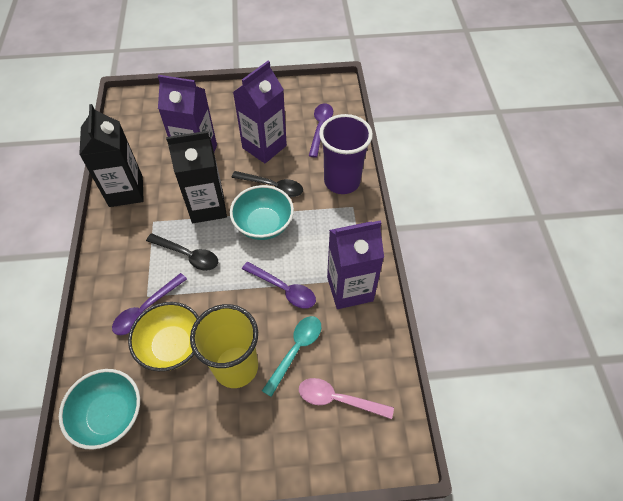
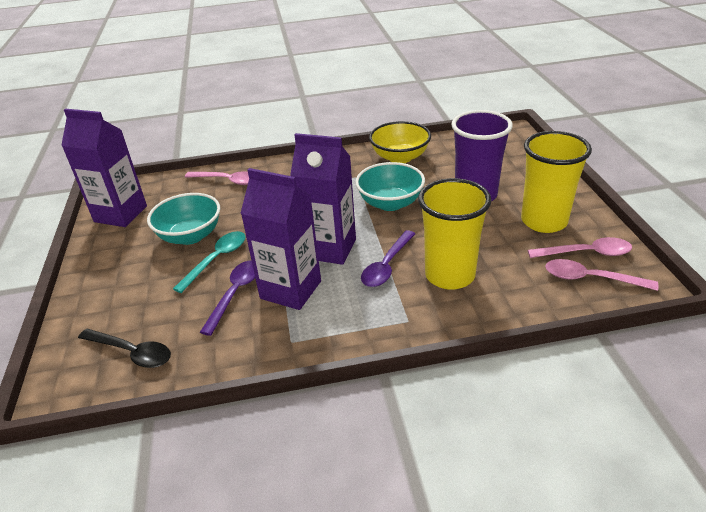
black carton: [79,104,144,207] [166,131,227,223] = 2 -> none = 0
black spoon: [146,233,218,271] [231,171,303,197] = 2 -> [78,329,171,368] = 1
pink spoon: [299,378,394,419] = 1 -> [185,171,249,185] [528,237,632,258] [545,259,659,291] = 3
purple spoon: [112,273,187,335] [242,262,316,309] [309,103,333,158] = 3 -> [200,260,255,336] [361,230,415,287] = 2
yellow cup: [190,304,258,388] = 1 -> [418,178,491,290] [521,131,592,233] = 2

